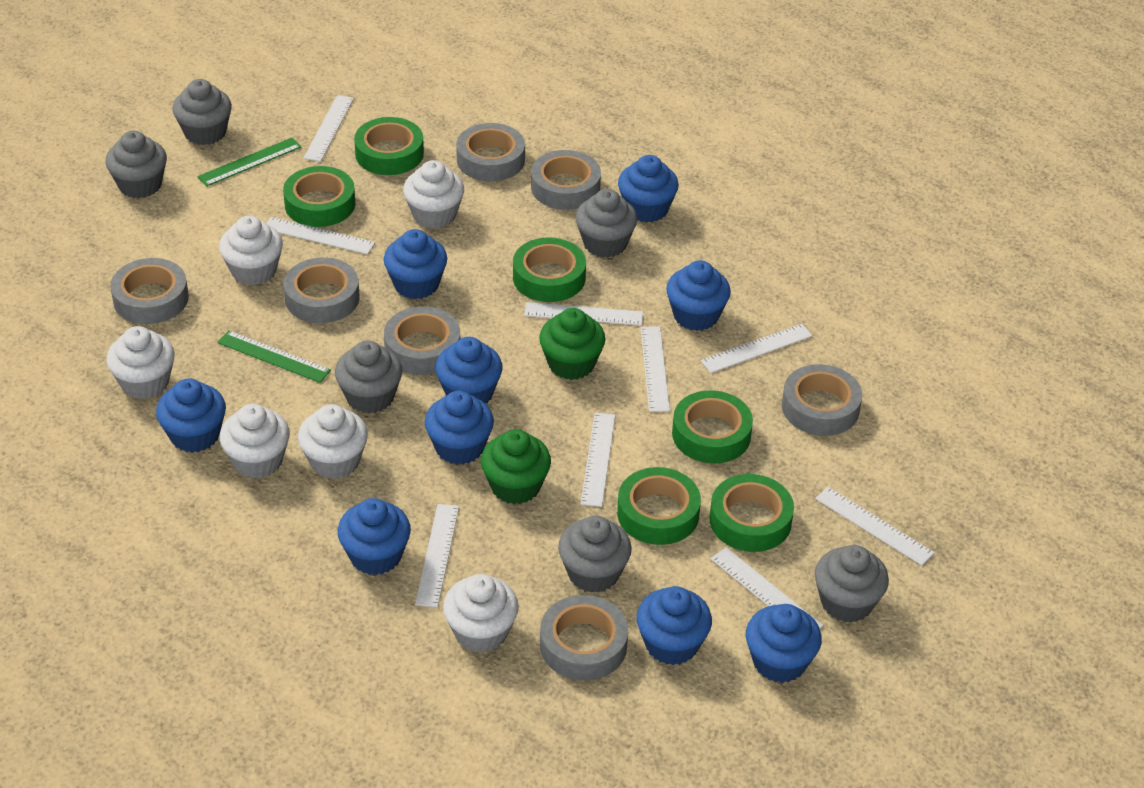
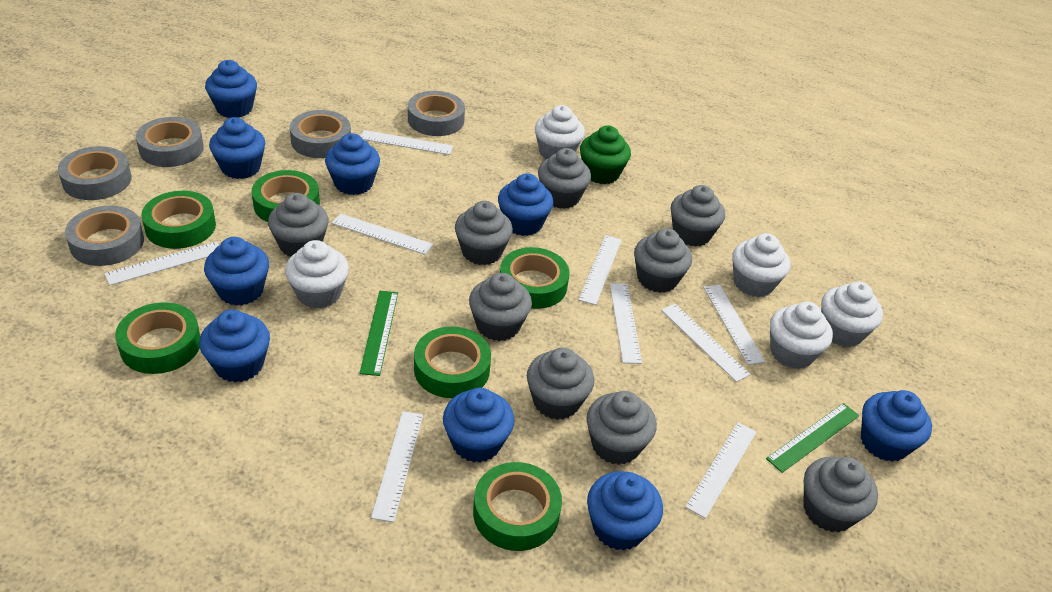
green cupcake: [481,429,551,504] [539,308,606,380] = 2 -> [580,126,631,184] = 1
grey cupcake: [105,131,167,198] [172,79,232,145] [335,340,402,414] [558,515,632,593] [576,189,637,258] [815,545,889,622] = 6 -> [268,193,329,256] [455,201,513,265] [469,273,532,341] [527,348,594,420] [538,148,591,209] [587,391,657,465] [634,228,692,293] [671,185,725,246] [804,457,878,532] = 9
grey tape: [110,258,189,324] [284,257,359,323] [384,306,460,375] [456,123,525,181] [531,150,601,210] [540,595,628,681] [782,364,862,436] = 7 -> [58,146,132,200] [65,206,144,266] [136,117,204,167] [290,110,351,158] [408,91,465,136] = 5
white cupcake: [106,326,175,399] [219,216,283,285] [219,404,290,478] [298,404,368,479] [403,160,464,229] [443,574,519,653] = 6 -> [285,240,349,309] [535,105,585,159] [732,233,790,297] [770,302,833,369] [821,281,883,347] = 5

